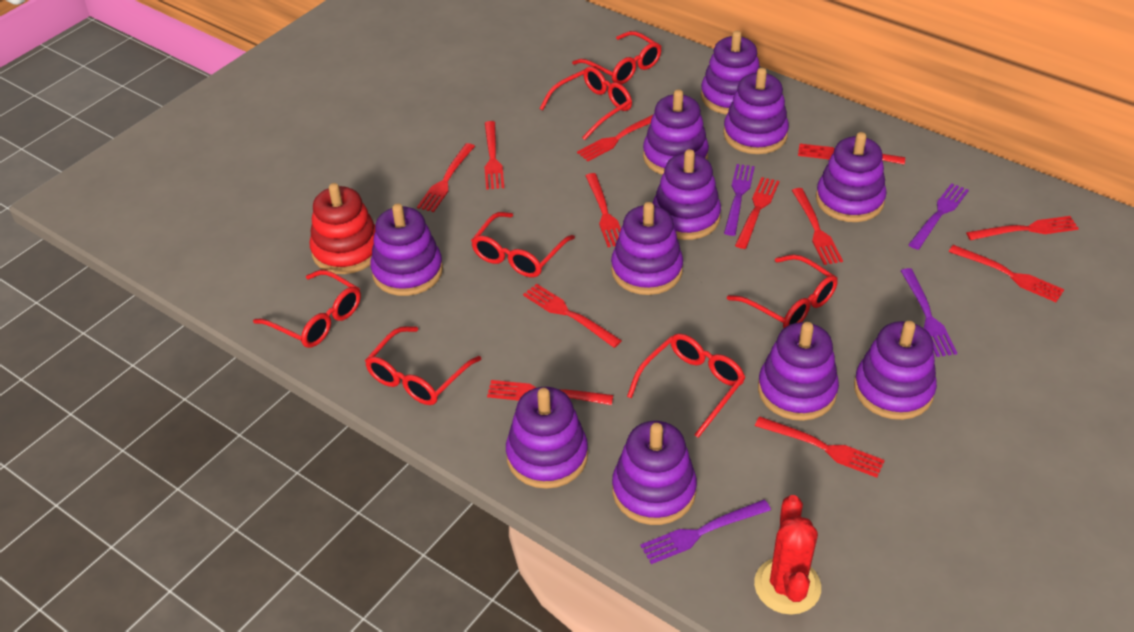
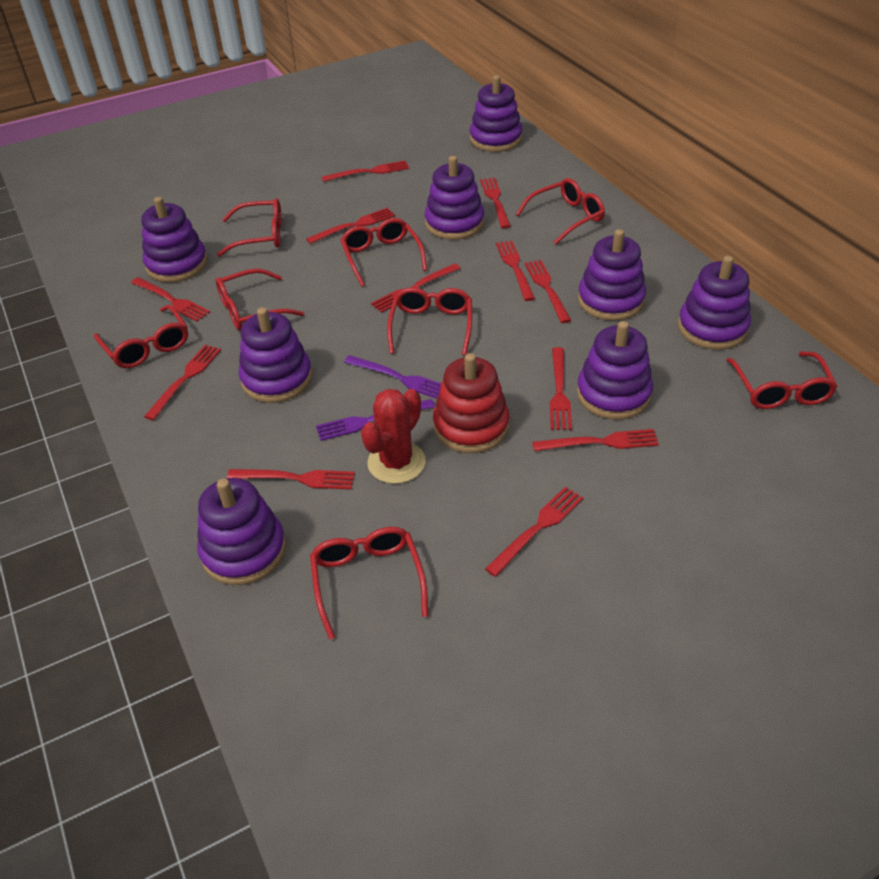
purple fork: [640,500,771,564] [724,164,755,236] [901,268,957,357] [908,183,969,250] = 4 -> [316,399,435,441] [344,355,441,399] = 2
purple stacking toy: [370,203,443,296] [506,387,588,489] [611,202,683,295] [612,421,697,525] [643,89,709,175] [653,149,721,240] [701,31,760,115] [723,68,789,154] [758,322,839,421] [816,132,887,222] [854,321,937,420] = 11 -> [141,197,208,282] [197,478,286,585] [239,307,312,403] [425,156,484,240] [470,75,522,152] [577,321,653,420] [578,229,646,321] [678,256,751,350] = 8
red glasses: [253,270,361,348] [365,326,481,405] [471,212,575,277] [539,67,632,140] [572,31,662,85] [627,333,745,438] [727,255,838,328] = 7 -> [94,305,188,368] [216,269,304,330] [217,198,282,257] [310,527,428,640] [340,218,427,287] [387,287,472,356] [516,178,605,244] [726,352,838,409] = 8

